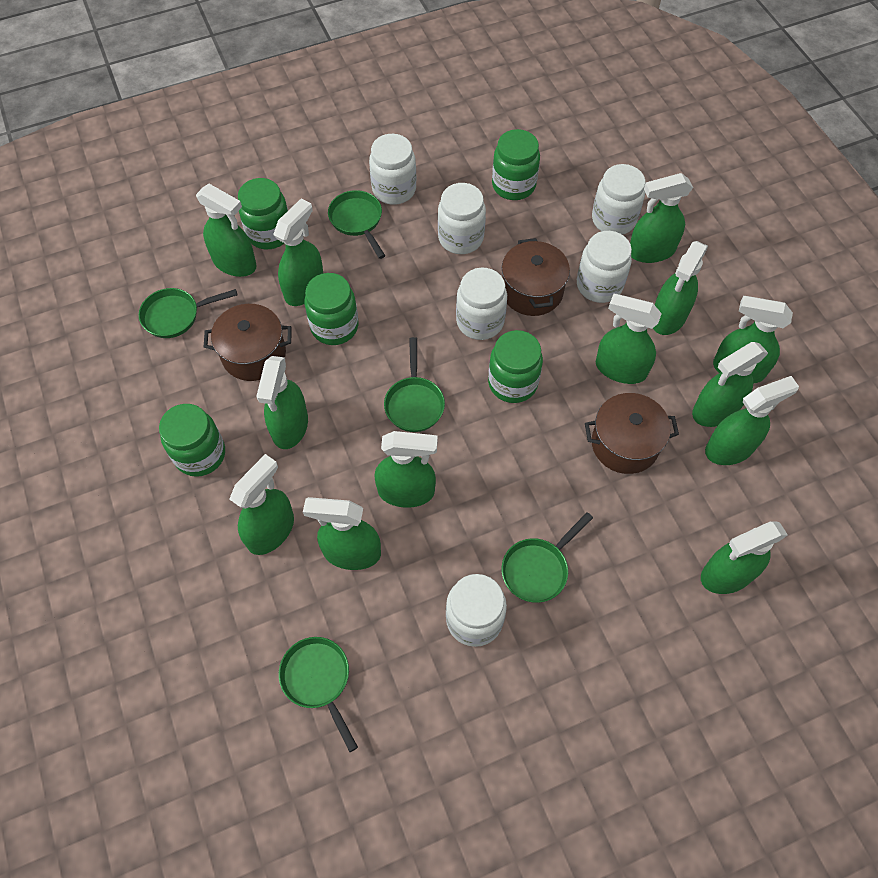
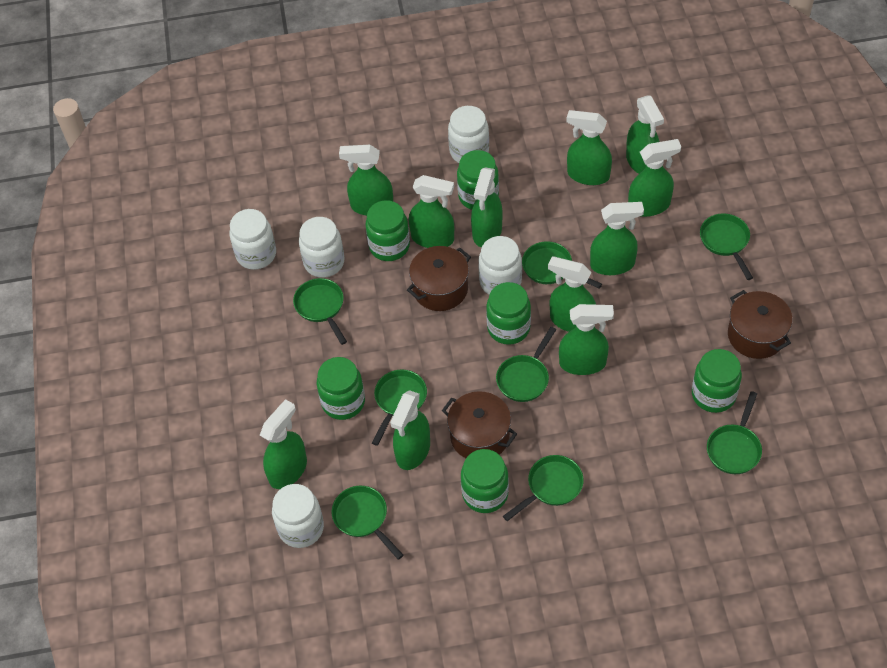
green jar: [159,404,225,477] [238,178,288,249] [304,273,358,345] [488,330,543,403] [492,129,540,200] = 5 -> [317,357,365,420] [365,200,410,261] [457,150,499,210] [461,449,509,513] [486,282,531,345] [692,349,742,413] = 6
green pan: [139,288,237,338] [279,637,358,752] [328,190,385,259] [384,337,445,432] [502,512,593,603] = 5 -> [293,278,347,345] [332,486,403,560] [372,370,427,446] [496,327,556,402] [503,455,584,521] [522,241,602,289] [700,213,753,280] [707,391,762,474] = 8
green spray bottle: [196,184,257,277] [229,454,294,555] [256,356,308,449] [273,198,323,306] [303,497,381,570] [375,431,438,508] [596,294,662,384] [630,173,693,263] [653,241,708,335] [692,342,768,427] [701,521,788,594] [705,376,799,465] [713,296,793,384] = 13 -> [260,399,307,489] [339,145,393,216] [390,390,430,470] [409,175,454,248] [471,167,502,247] [548,256,596,332] [559,304,614,375] [566,110,612,185] [590,202,644,275] [626,96,664,174] [628,139,681,217] = 11
white jar: [369,134,416,205] [438,183,486,254] [446,574,507,647] [456,267,507,340] [577,231,632,303] [592,164,645,235] = 6 -> [229,209,276,270] [272,484,324,548] [299,217,345,278] [448,106,489,163] [478,236,522,295] = 5

